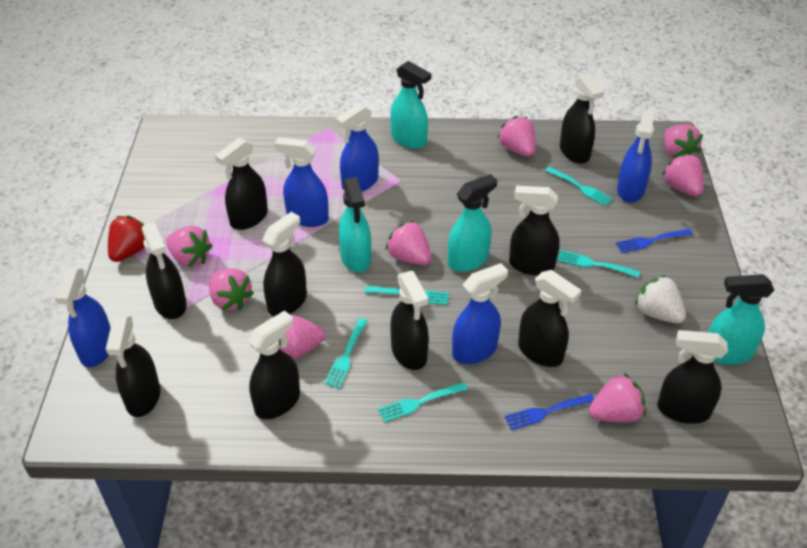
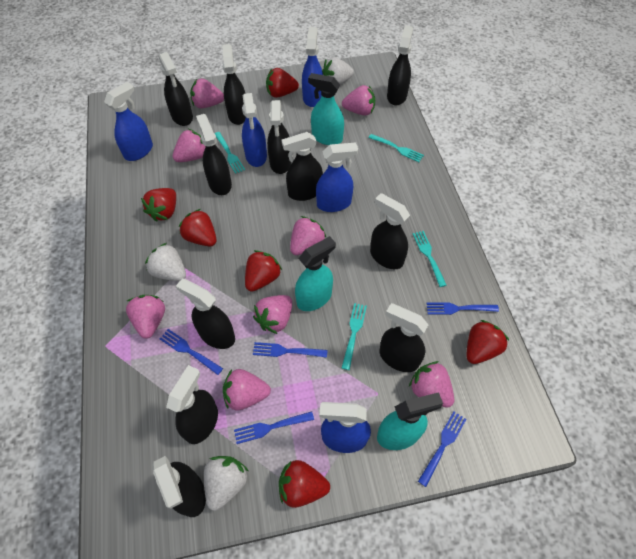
black spray bottle: [106,316,160,417] [142,222,187,319] [215,138,268,230] [248,310,300,419] [262,212,307,316] [390,271,429,370] [509,186,560,275] [518,270,581,367] [560,73,604,164] [657,330,728,424] = 10 -> [152,456,206,517] [159,52,193,126] [166,365,218,444] [176,279,235,349] [196,114,232,195] [222,44,246,125] [267,100,291,174] [281,132,323,201] [370,193,410,269] [380,303,428,372] [387,26,413,106] = 11
blue fork: [505,394,594,430] [616,229,693,253] = 2 -> [160,329,223,375] [234,411,314,444] [253,342,327,358] [418,411,466,487] [426,303,499,315] = 5
red strawberry: [108,216,145,262] = 1 -> [141,188,176,222] [179,209,217,246] [245,250,282,292] [266,68,299,98] [279,460,330,508] [467,320,509,364] = 6
turquoise fork: [324,318,367,389] [365,286,449,305] [378,382,468,422] [545,167,613,206] [557,250,640,278] = 5 -> [215,132,245,174] [342,303,367,370] [369,134,424,162] [413,231,446,287] = 4
turquoise spray bottle: [339,177,371,272] [390,61,431,149] [448,174,497,272] [708,274,774,365] = 4 -> [295,236,336,311] [308,73,344,145] [377,392,443,450] = 3
white strawberry: [635,275,686,324] = 1 -> [145,243,186,281] [204,456,248,511] [322,57,354,85] = 3

